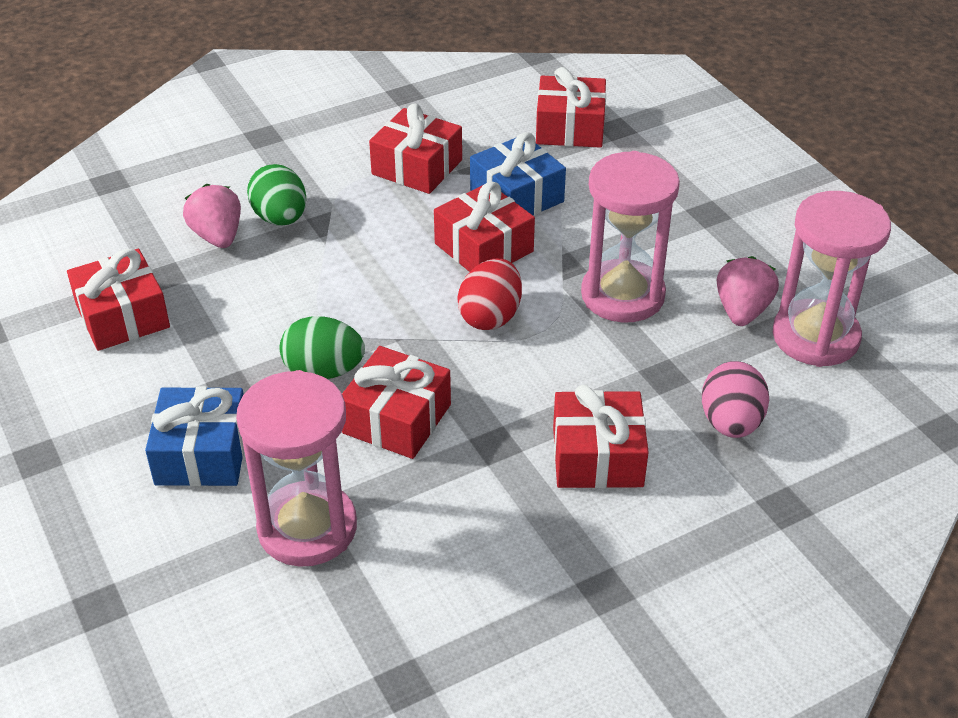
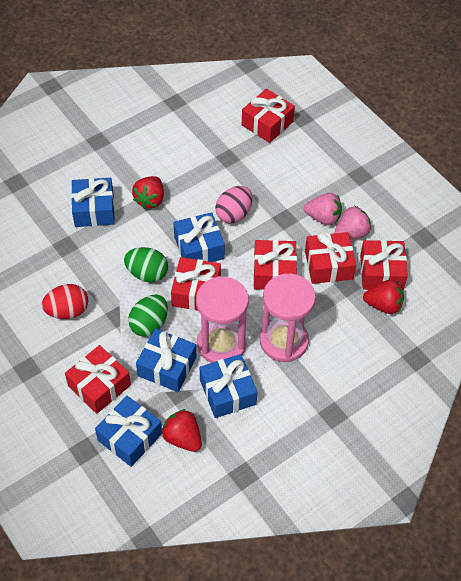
blue gift: [145,386,244,486] [470,132,566,215] = 2 -> [71,178,115,227] [95,396,162,467] [136,328,197,392] [173,212,225,262] [200,354,257,418] = 5
pink hourglass: [236,370,357,567] [581,151,680,323] [773,191,891,367] = 3 -> [196,276,249,363] [260,274,316,362] = 2
red strawberry: none = 0 -> [132,176,164,209] [161,409,202,452] [363,279,404,314] = 3

